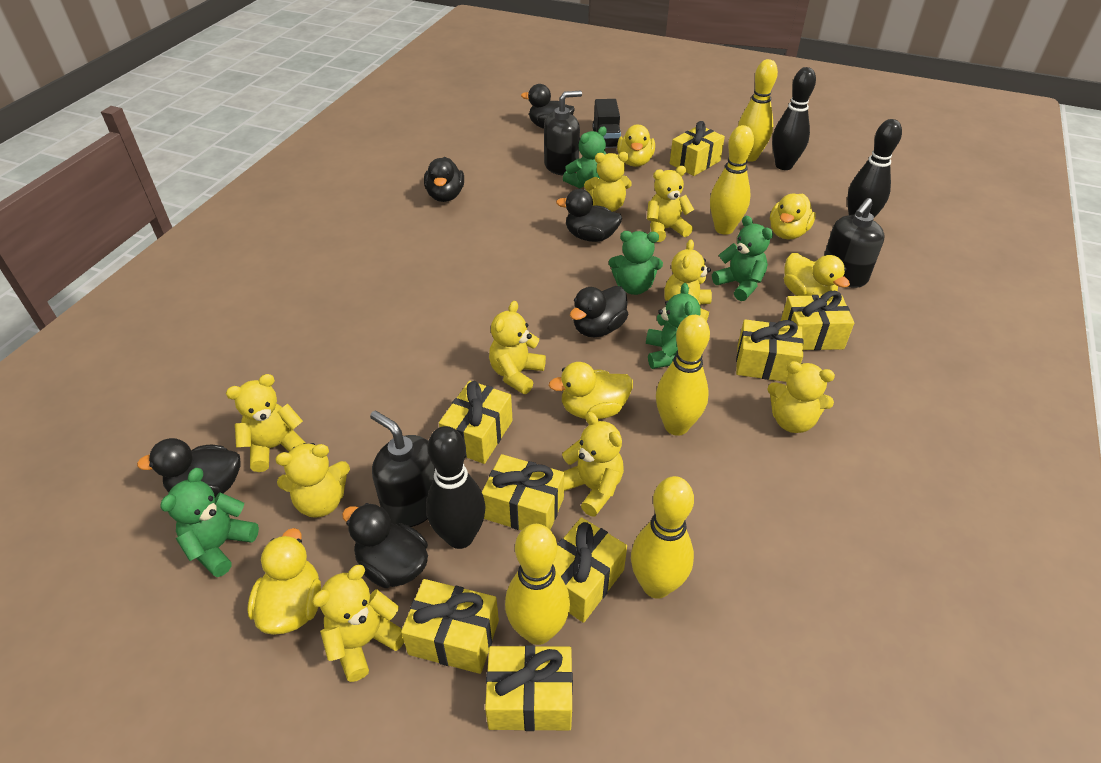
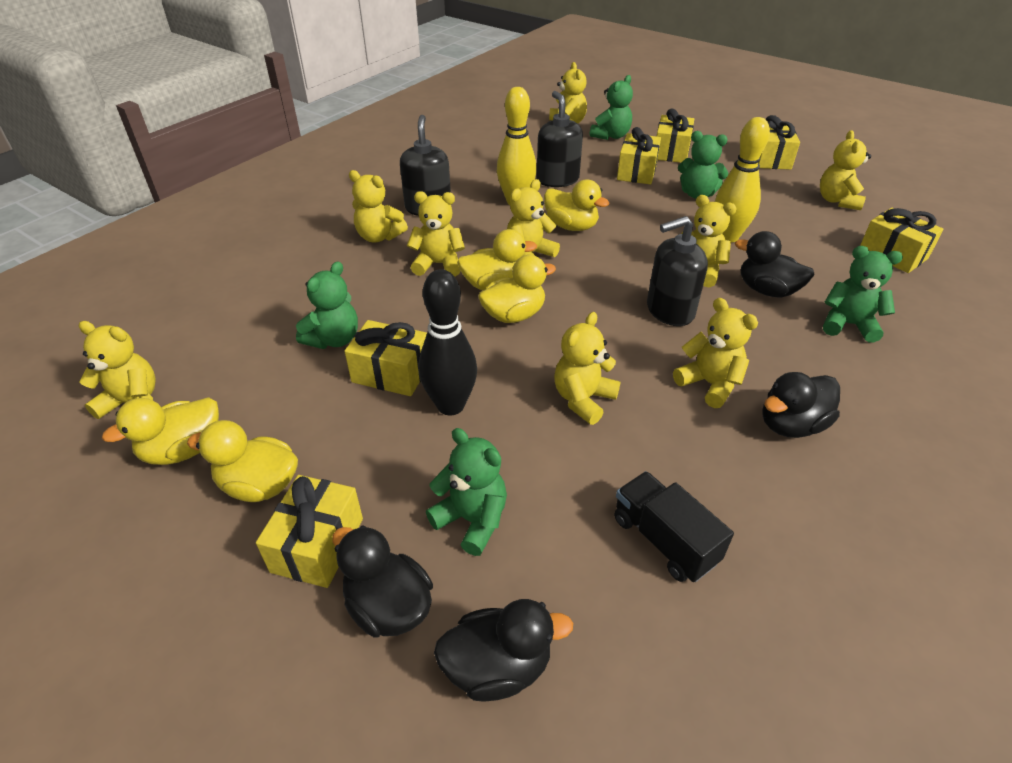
black bowling pin: [426,426,486,549] [772,67,816,170] [847,119,902,218] = 3 -> [419,269,477,415] = 1
black duck: [137,438,241,498] [342,503,428,588] [424,157,464,202] [521,84,575,129] [556,189,622,242] [570,286,628,337] = 6 -> [332,525,433,638] [434,599,573,702] [735,231,815,297] [762,372,840,438] = 4
yellow bowling pin: [505,524,570,645] [631,476,694,599] [656,315,710,436] [710,125,754,235] [738,59,778,162] = 5 -> [497,87,537,205] [715,117,770,242] = 2
yellow gift: [401,579,499,674] [439,381,513,464] [482,454,564,530] [485,645,573,731] [553,517,627,623] [670,121,725,176] [736,319,804,382] [781,291,854,350] = 8 -> [256,475,363,588] [344,320,427,396] [617,127,661,185] [656,108,694,163] [758,115,800,170] [860,207,944,273] = 6

